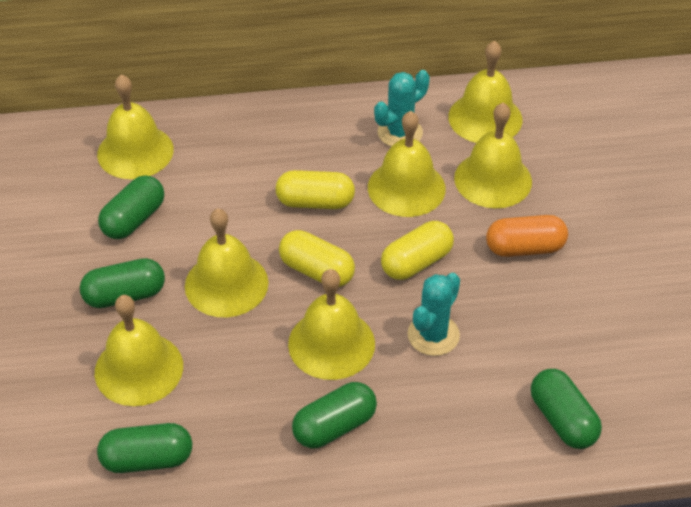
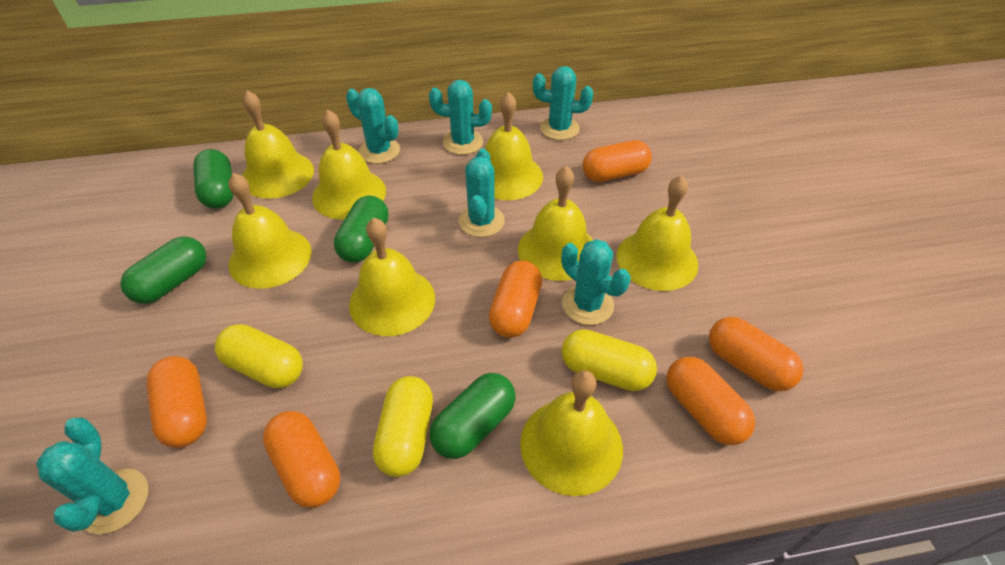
green capsule: [80,258,165,308] [97,423,192,473] [98,175,164,239] [292,382,377,448] [531,369,602,449] = 5 -> [120,236,207,304] [193,149,234,209] [334,196,389,263] [430,373,516,459] = 4
orange capsule: [486,215,568,257] = 1 -> [147,356,207,448] [263,411,340,508] [489,261,542,338] [583,140,652,182] [666,357,755,445] [709,317,804,391] = 6
turquoise cactus: [374,70,430,147] [407,273,460,356] = 2 -> [36,417,148,534] [346,88,400,164] [429,80,492,155] [459,149,505,237] [533,66,593,140] [561,239,631,325] = 6
yellow bell: [95,295,183,406] [97,74,174,179] [185,208,268,317] [288,269,375,380] [368,111,446,217] [448,41,523,143] [454,103,532,208] = 7 -> [228,173,312,289] [242,90,314,199] [312,109,386,220] [349,218,435,336] [485,92,543,200] [518,166,593,281] [520,370,623,496] [616,175,698,291] = 8

